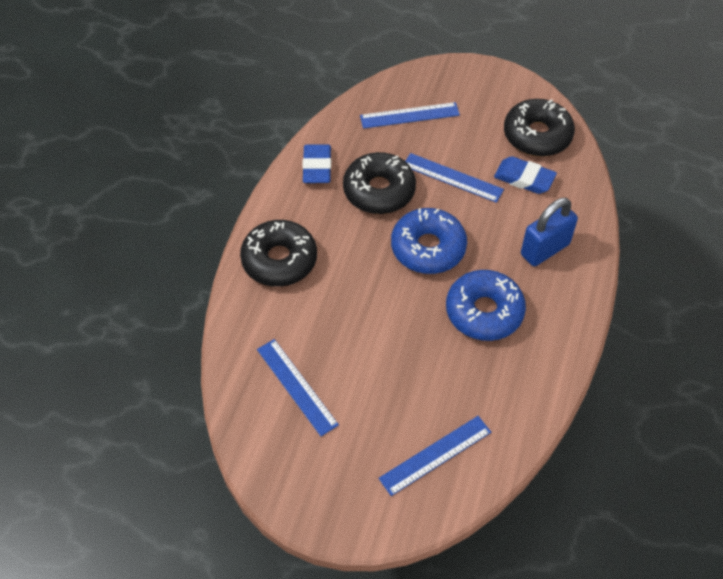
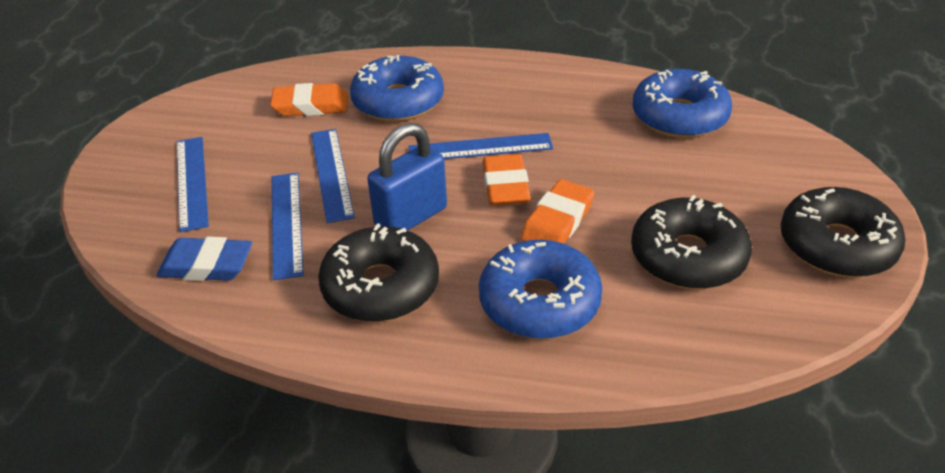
blue donut: [391,208,467,274] [446,270,526,341] = 2 -> [350,55,444,122] [479,240,602,339] [632,69,732,138] = 3
blue eraser: [302,144,331,183] [494,156,557,194] = 2 -> [156,237,252,281] = 1
orange eraser: none = 0 -> [270,83,348,116] [483,154,531,206] [520,179,594,244] = 3

